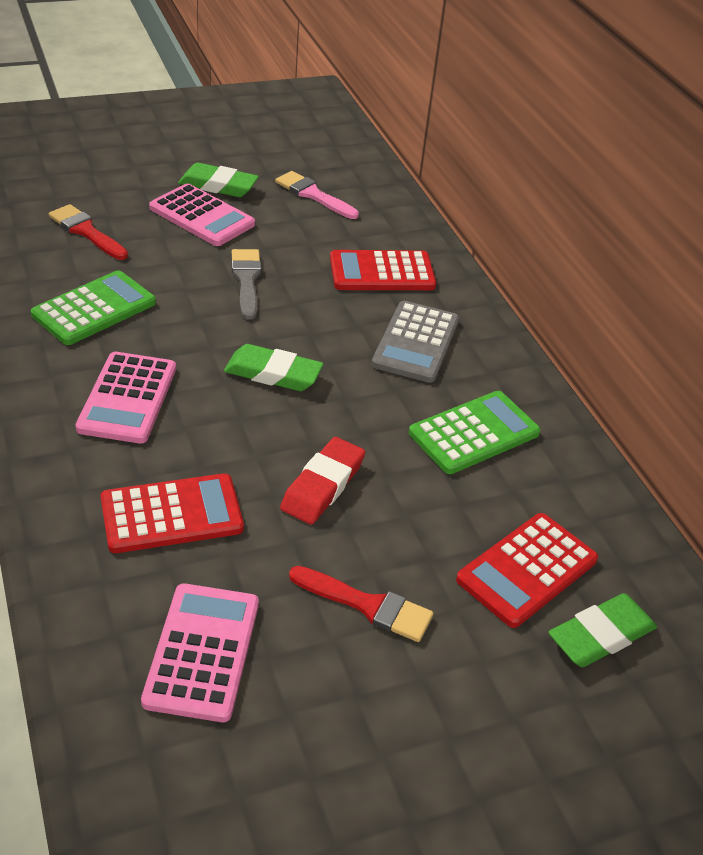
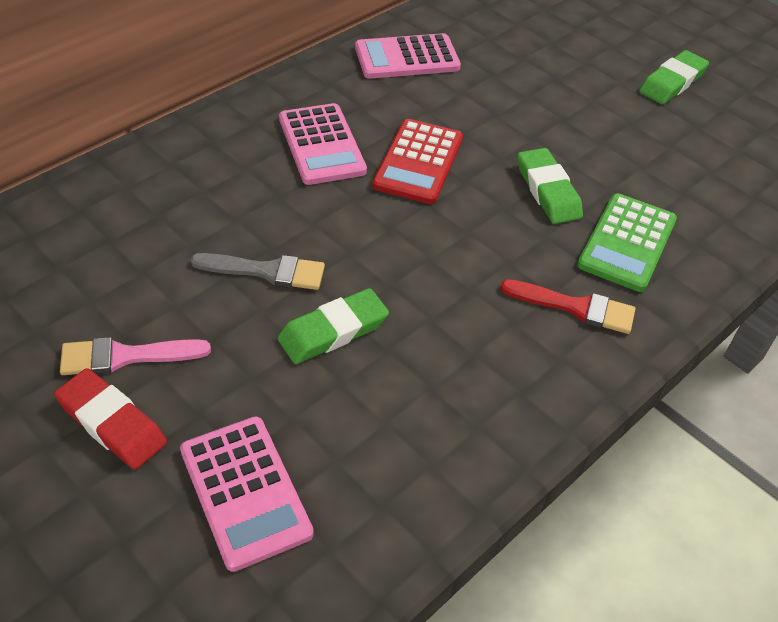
green calculator: [31,270,156,345] [409,391,541,474] = 2 -> [577,193,677,292] = 1
grey calculator: [372,301,459,383] = 1 -> none = 0
red brush: [49,204,128,260] [289,566,433,642] = 2 -> [500,279,635,334] = 1
red calculator: [101,473,244,553] [330,250,436,290] [456,513,598,628] = 3 -> [372,119,463,204] = 1

